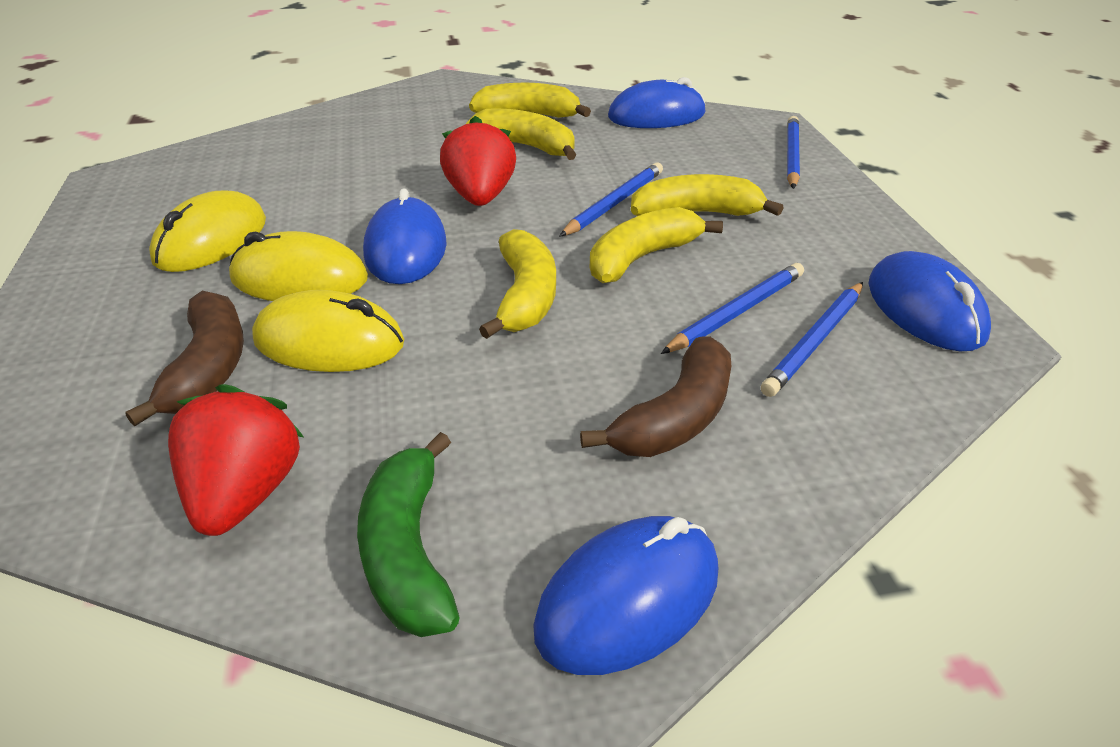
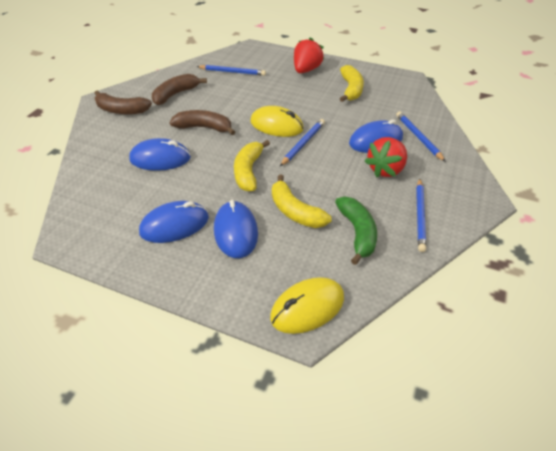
brown banana: [125,291,244,426] [580,336,731,457] = 2 -> [94,90,152,114] [152,74,207,105] [169,110,235,135] = 3
yellow banana: [466,109,576,160] [469,83,591,118] [479,229,556,339] [590,207,723,283] [631,174,783,216] = 5 -> [234,140,270,191] [272,174,332,228] [340,65,364,102] = 3
yellow mouse: [149,191,266,272] [229,231,368,301] [252,290,404,372] = 3 -> [250,106,304,137] [270,277,344,334] = 2

